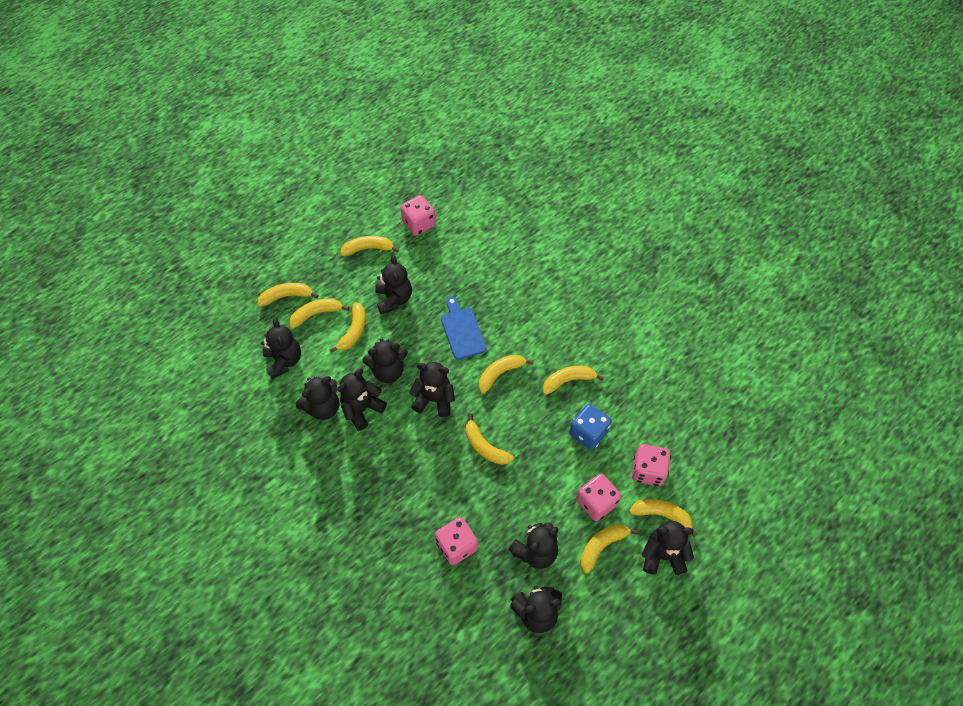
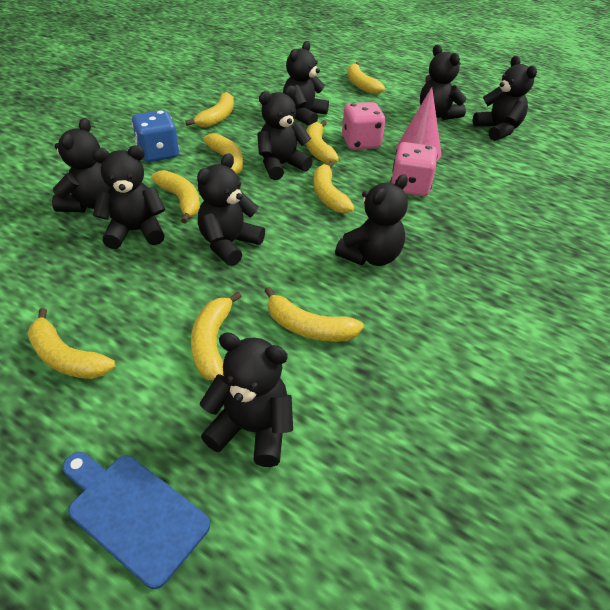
pink cone: none = 0 -> [396,87,441,160] = 1
pink dice: [401,195,436,236] [435,517,478,565] [576,474,621,521] [632,444,671,486] = 4 -> [342,102,386,150] [390,142,438,196] = 2

